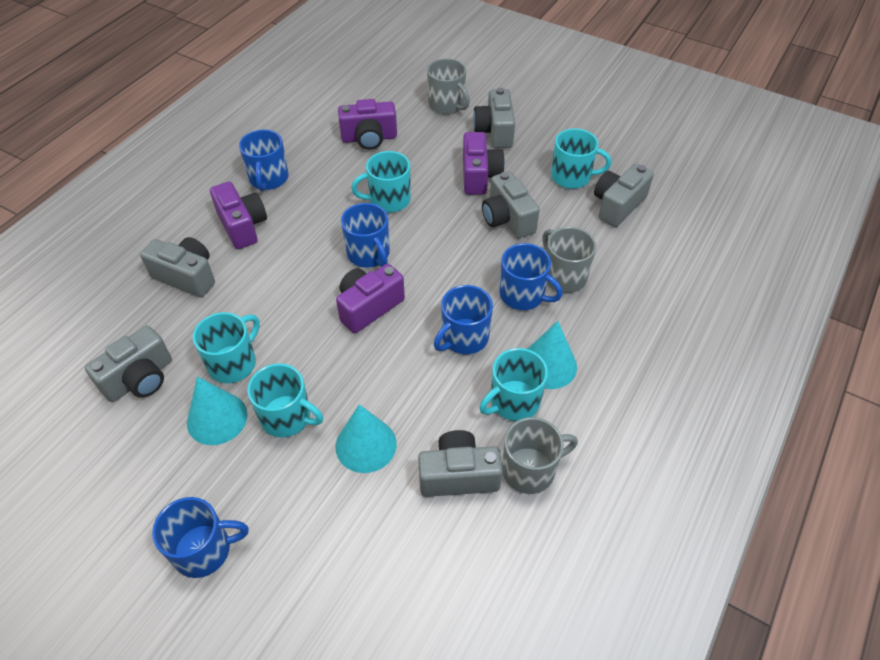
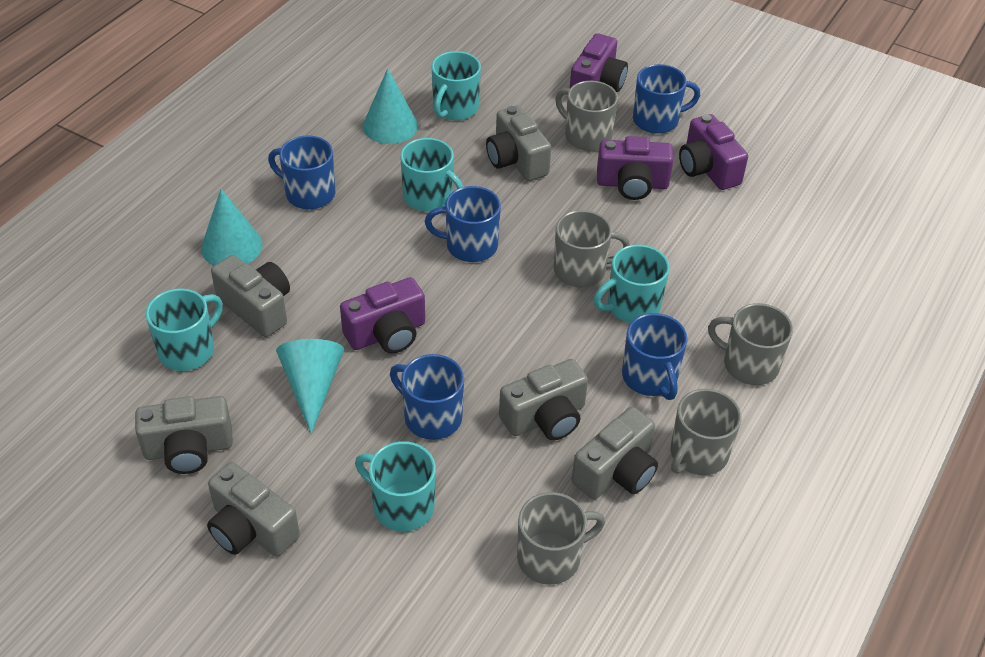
grey mug: [427,58,470,114] [502,417,578,494] [542,227,596,293] = 3 -> [517,492,605,585] [554,210,630,287] [555,81,618,151] [671,389,741,475] [708,303,793,385] = 5

